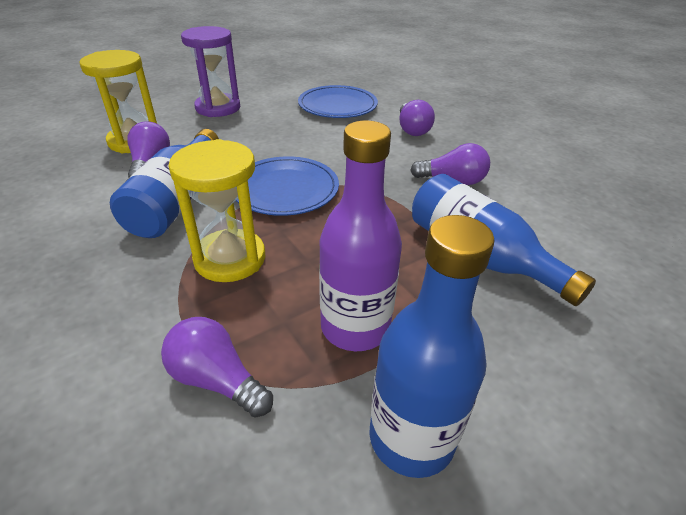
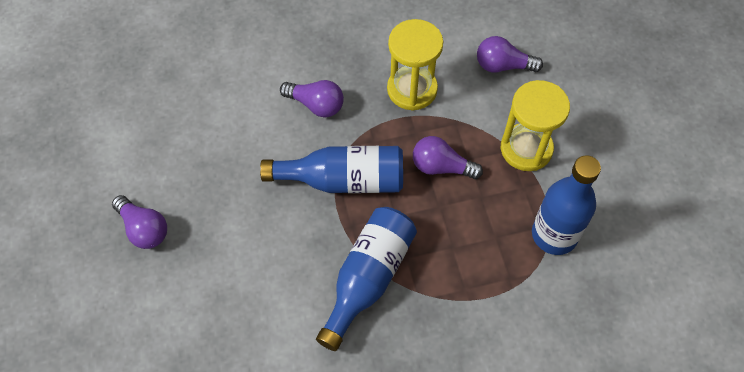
blue plate: [236,156,339,216] [298,85,378,118] = 2 -> none = 0
purple bottle: [319,120,402,351] = 1 -> none = 0
purple hourglass: [181,26,240,117] = 1 -> none = 0

